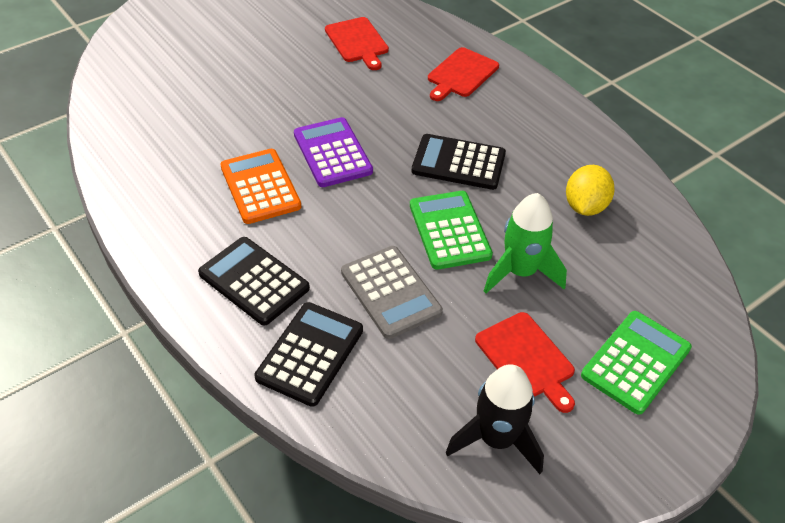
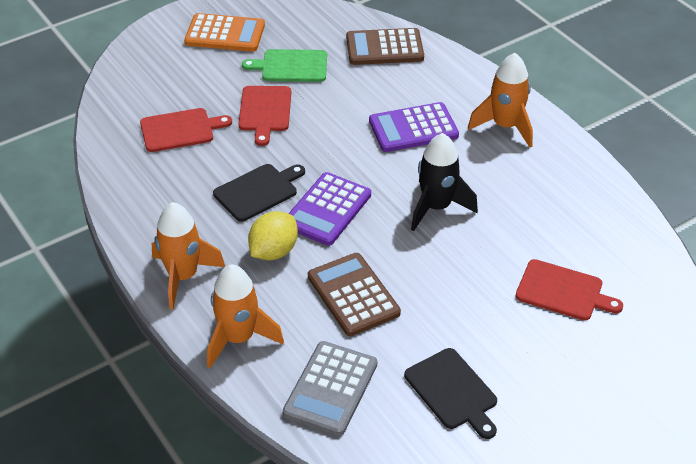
black calculator: [198,237,310,326] [254,302,363,407] [411,134,506,190] = 3 -> none = 0
black cutting board: none = 0 -> [213,164,305,222] [404,348,497,439] = 2
brown calculator: none = 0 -> [308,253,401,336] [346,28,424,65] = 2
green calculator: [410,191,493,270] [581,311,692,415] = 2 -> none = 0
green cutting board: none = 0 -> [242,49,327,82] = 1
green rocket: [484,193,567,293] = 1 -> none = 0
orange rocket: none = 0 -> [152,202,225,310] [207,264,284,368] [468,53,533,148] = 3
purple calculator: [294,117,373,187] = 1 -> [288,172,371,246] [369,102,459,152] = 2

